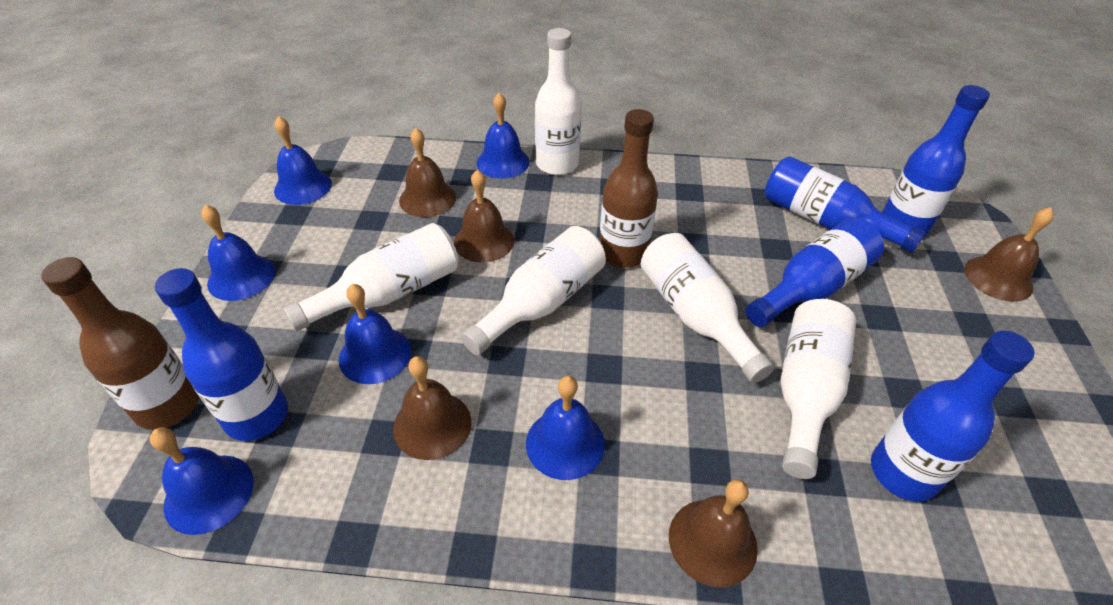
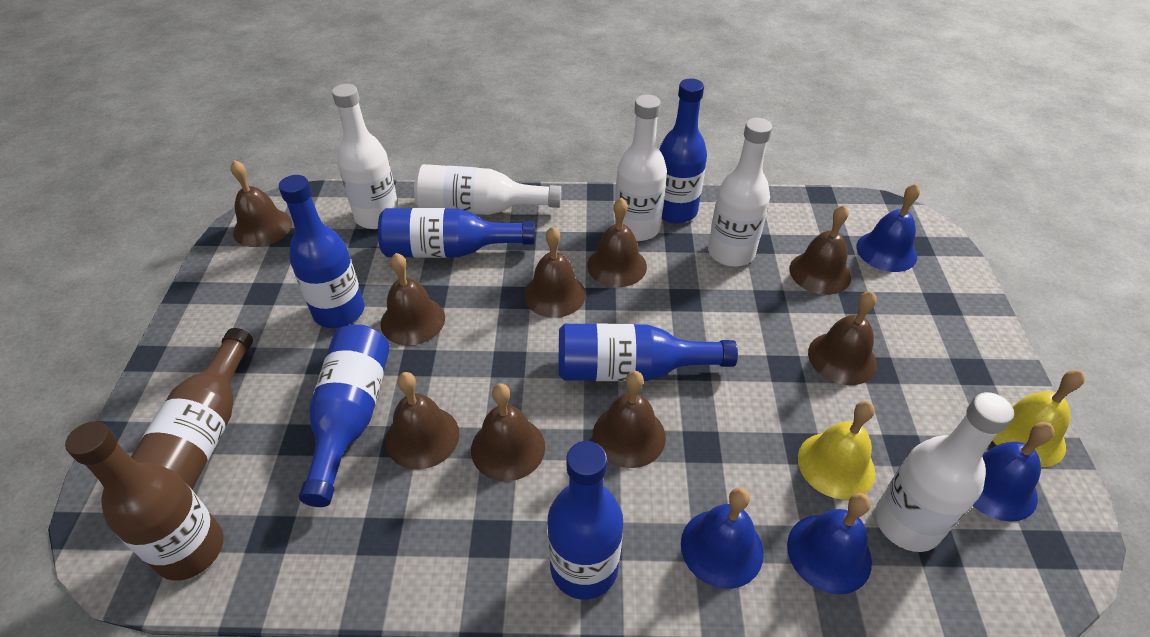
blue bell: [150,427,253,535] [201,205,275,301] [274,116,332,205] [339,284,411,384] [477,93,530,179] [526,376,605,480] = 6 -> [681,487,764,589] [787,493,872,594] [856,183,920,272] [973,422,1054,522] = 4
blue bottle: [155,268,288,441] [746,218,884,327] [765,156,926,253] [871,331,1034,502] [882,85,990,237] = 5 -> [279,175,365,328] [299,324,390,507] [378,208,535,258] [547,441,623,600] [559,323,738,381] [659,78,707,223] = 6
brown bell: [393,356,471,460] [399,128,456,217] [454,170,515,263] [669,479,758,587] [964,207,1054,302] = 5 -> [230,160,292,247] [380,253,445,345] [386,372,459,470] [471,383,545,481] [524,227,586,318] [587,198,647,287] [593,371,666,468] [789,205,851,295] [808,291,877,385] = 9
yellow bell: none = 0 -> [798,401,875,499] [993,370,1085,467] = 2

